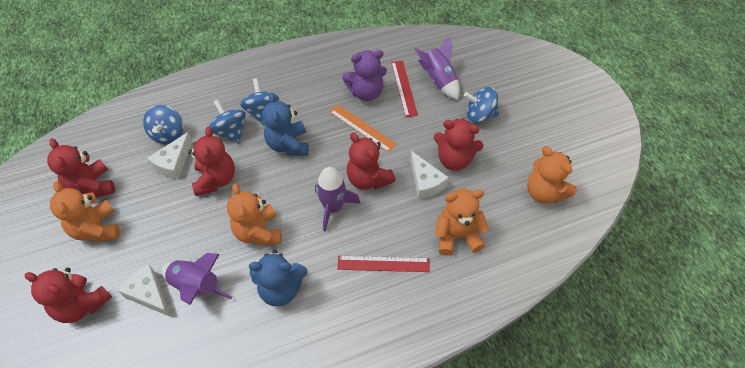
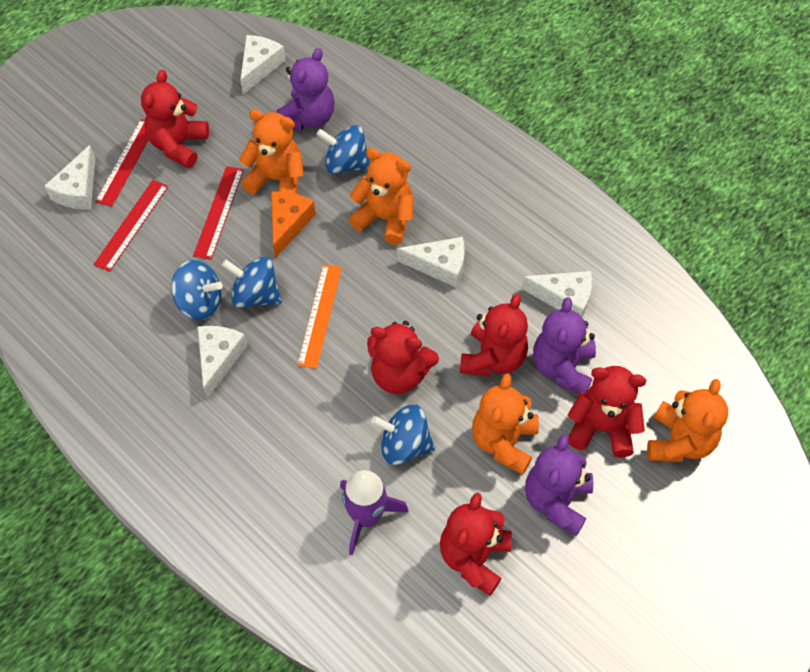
blue teddy bear: [249,250,307,306] [262,93,309,156] = 2 -> none = 0
orange cheese: none = 0 -> [271,191,316,258] = 1
purple rocket: [161,253,233,305] [315,167,361,232] [415,36,460,100] = 3 -> [340,470,408,555] = 1
purple teddy bear: [342,50,387,101] = 1 -> [276,48,335,131] [525,434,593,536] [533,297,596,394] = 3
red ruler: [337,256,430,272] [391,61,418,117] = 2 -> [93,180,169,272] [95,119,149,207] [193,166,244,260] = 3
white cheese: [117,265,171,317] [148,132,192,179] [410,151,449,200] = 3 -> [44,145,95,209] [197,326,247,399] [240,35,286,94] [397,237,465,288] [522,271,592,317] = 5

